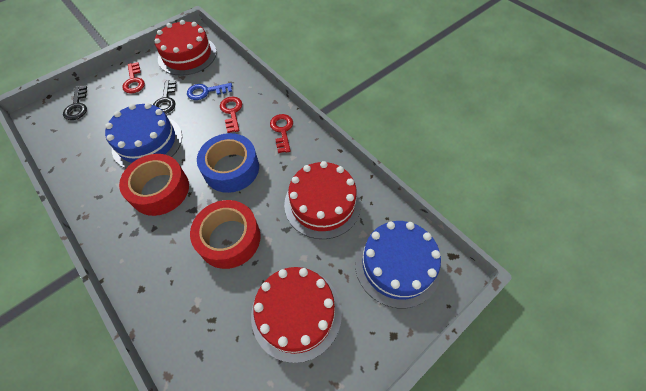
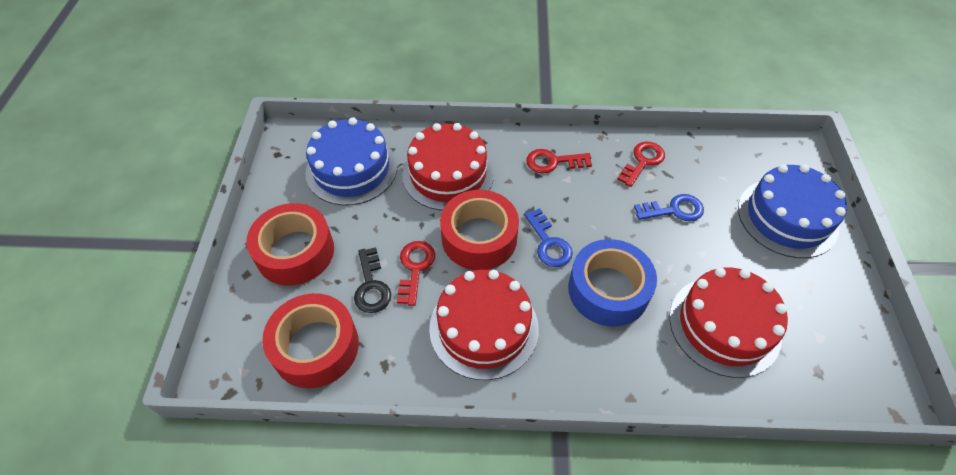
black key: [63,86,87,120] [153,80,176,114] = 2 -> [354,247,391,313] = 1
blue key: [187,83,232,100] = 1 -> [524,208,573,267] [634,194,704,221] = 2
red tape: [119,154,189,216] [190,200,261,269] = 2 -> [246,203,334,286] [262,293,359,388] [440,190,519,270] = 3

